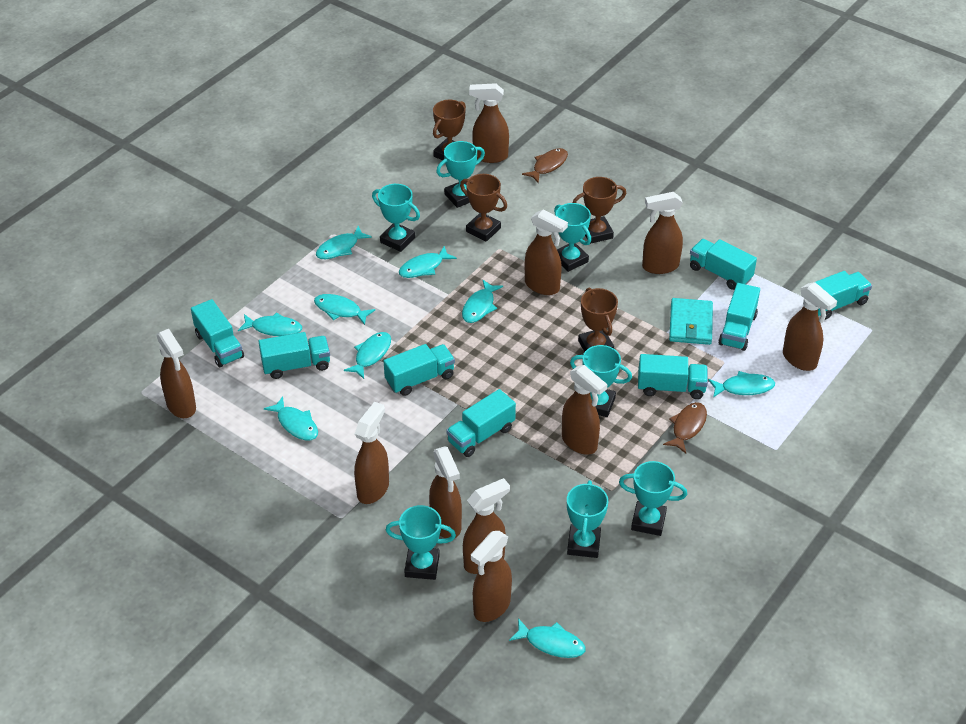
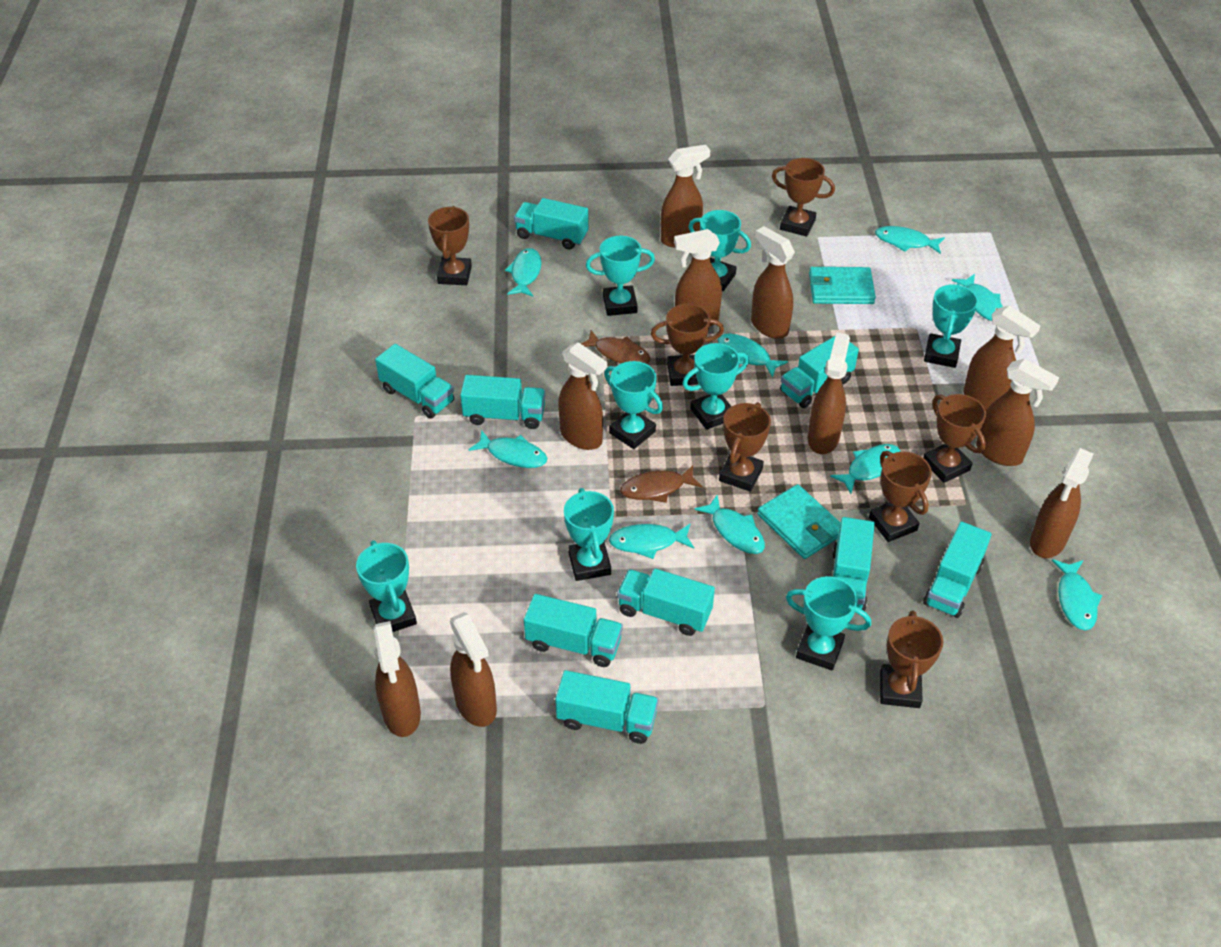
brown trophy: [433,100,466,160] [460,174,507,242] [573,177,626,244] [578,288,618,352] = 4 -> [428,206,472,285] [651,304,724,386] [719,402,771,492] [772,158,835,237] [869,451,932,542] [880,610,944,708] [923,394,986,483] = 7
turquoise trophy: [372,184,420,252] [385,505,456,580] [436,141,485,208] [554,203,591,272] [567,480,608,558] [570,345,632,417] [619,461,687,536] = 7 -> [356,540,417,632] [564,488,614,581] [586,236,655,316] [604,361,663,449] [683,343,749,430] [688,210,751,291] [786,576,871,671] [924,284,978,368] = 8
turquoise truck: [191,299,244,367] [258,332,330,379] [384,344,455,396] [446,389,516,457] [638,354,708,399] [690,239,757,290] [718,283,760,351] [816,271,872,320] = 8 -> [375,344,454,419] [460,375,546,429] [514,198,589,249] [524,594,623,667] [555,670,658,744] [617,569,715,636] [780,335,859,408] [832,517,875,611] [923,521,992,618] = 9
turquoise wallet: [669,298,713,345] = 1 -> [757,484,840,559] [809,267,876,304] = 2

